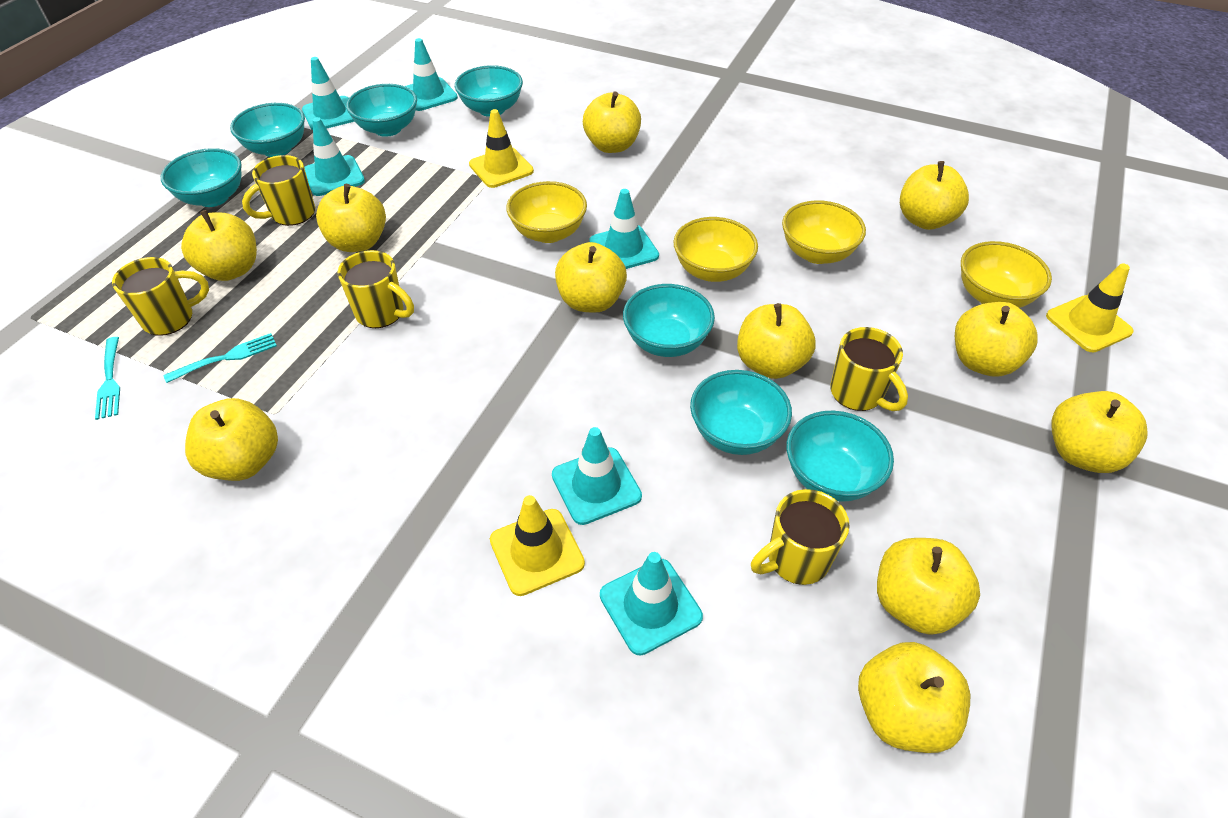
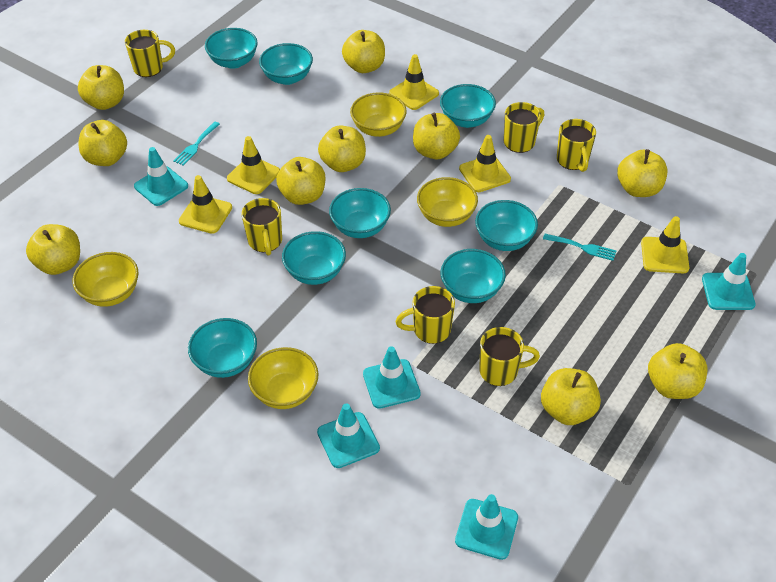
turquoise bowl: [161,148,242,207] [230,103,305,157] [346,84,417,137] [455,65,523,117] [623,284,715,357] [690,370,792,455] [787,411,894,502] = 7 -> [188,318,257,378] [205,28,258,69] [259,43,313,85] [282,231,346,285] [329,188,391,238] [440,84,496,128] [440,249,506,303] [475,200,538,251] = 8
turquoise traffic cone: [302,57,355,130] [304,117,365,196] [405,38,458,111] [552,427,642,525] [589,189,659,269] [600,552,703,655] = 6 -> [134,147,188,206] [317,404,380,468] [363,346,421,409] [455,494,518,560] [702,253,755,310] = 5
yellow apple: [181,210,257,281] [185,398,278,481] [316,184,386,252] [555,242,627,313] [583,91,641,153] [737,303,816,379] [858,642,970,753] [877,538,980,635] [900,161,969,230] [955,302,1038,376] [1051,391,1148,473] = 11 -> [26,224,80,275] [78,65,124,110] [79,120,127,166] [276,157,325,205] [318,125,366,172] [342,30,385,73] [413,113,460,159] [541,368,601,425] [617,149,667,197] [648,343,707,399] = 10
yellow mug: [112,257,209,336] [242,155,315,226] [338,250,414,328] [751,489,850,585] [830,327,908,411] = 5 -> [125,30,175,77] [241,198,282,255] [395,286,455,344] [479,327,540,386] [504,102,544,153] [557,119,596,172] = 6
yellow traffic cone: [469,109,534,188] [490,495,585,596] [1046,263,1134,352] = 3 -> [179,175,232,234] [227,136,280,194] [389,54,439,110] [459,135,511,192] [641,216,689,273] = 5

